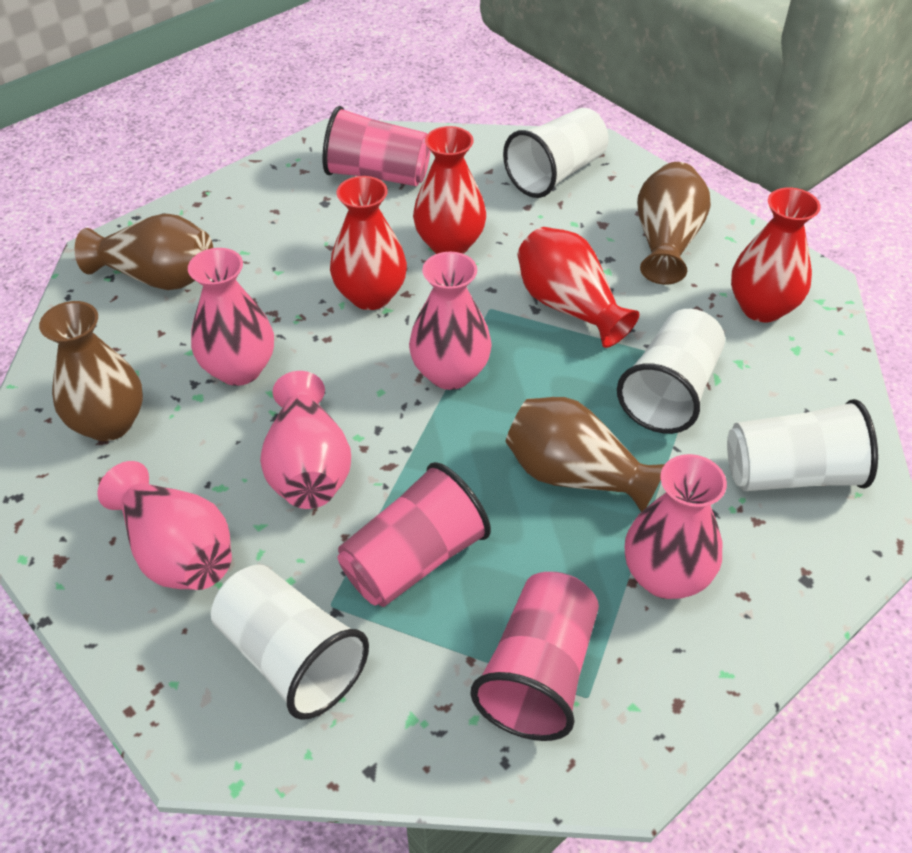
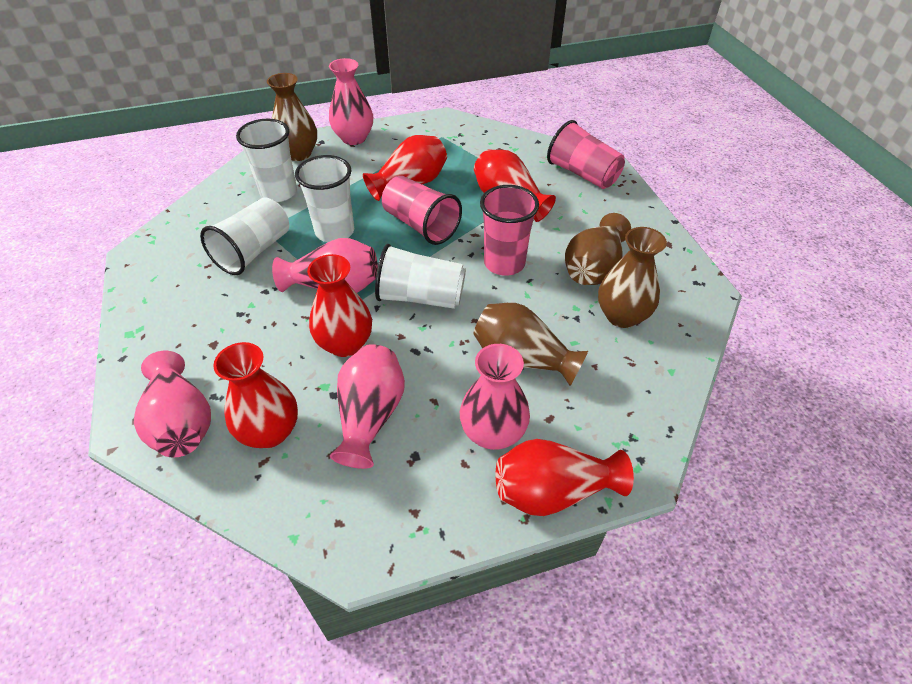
red vase: [330,176,407,310] [413,126,486,254] [518,227,640,348] [731,187,821,322] = 4 -> [213,342,298,448] [307,254,372,357] [363,135,447,201] [474,150,556,222] [496,439,634,516] = 5

